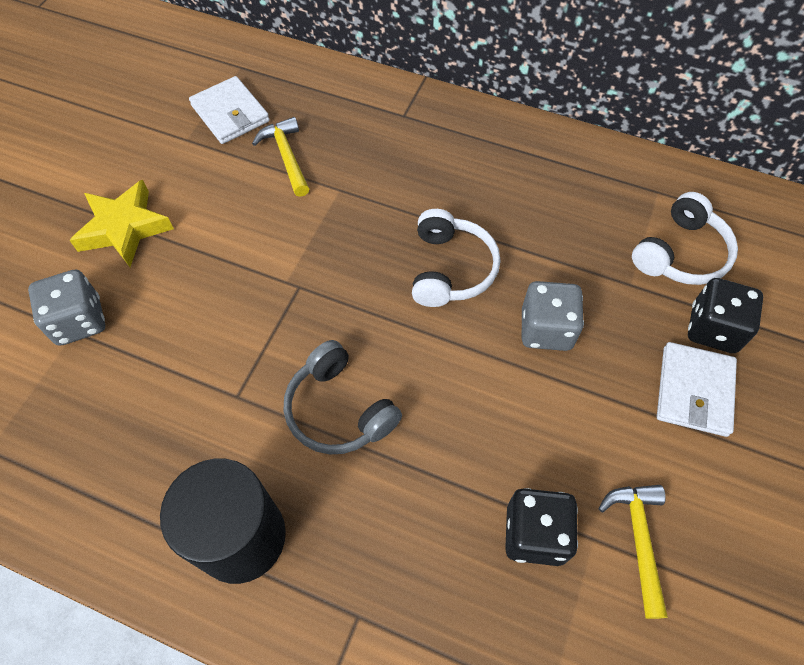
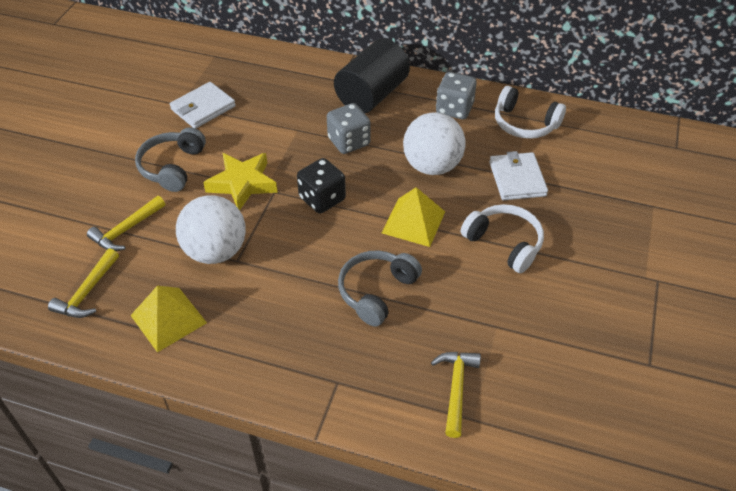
black dice: [505,488,578,566] [688,278,763,353] = 2 -> [297,158,346,214] = 1
grey headphones: [284,340,402,454] = 1 -> [135,127,206,192] [338,250,422,327] = 2
white ball: none = 0 -> [176,195,246,264] [403,112,466,175] = 2
yellow hammer: [252,117,309,197] [598,485,668,619] = 2 -> [48,249,119,318] [87,196,165,251] [431,352,481,438] = 3
yellow pyramid: none = 0 -> [130,286,207,352] [382,187,445,247] = 2

